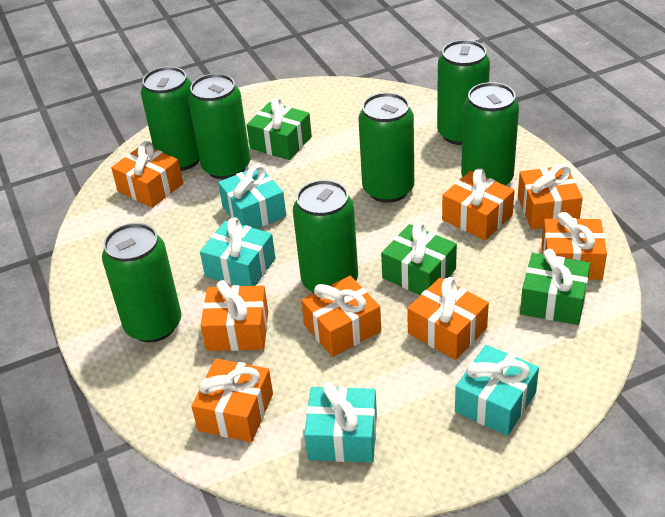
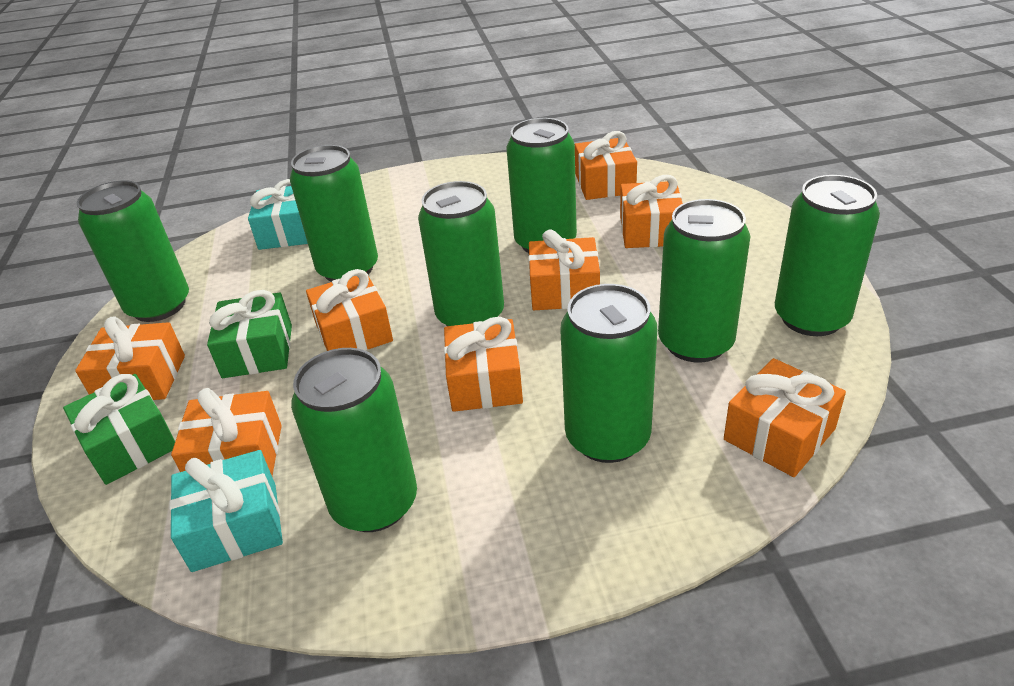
green can: [102,223,181,342] [141,66,200,171] [188,74,250,179] [293,180,358,293] [358,93,414,203] [437,40,490,145] [461,82,519,186] = 7 -> [77,180,189,322] [290,145,378,282] [291,348,417,532] [418,181,504,326] [506,118,577,253] [560,284,657,463] [658,199,751,362] [775,175,880,336] = 8
green gift: [247,98,312,160] [381,222,457,295] [520,249,590,325] = 3 -> [63,374,175,485] [207,290,292,378] = 2
turquoise gift: [200,217,275,286] [218,164,286,229] [304,381,377,462] [455,345,539,436] = 4 -> [169,450,283,572] [248,179,308,250] = 2

